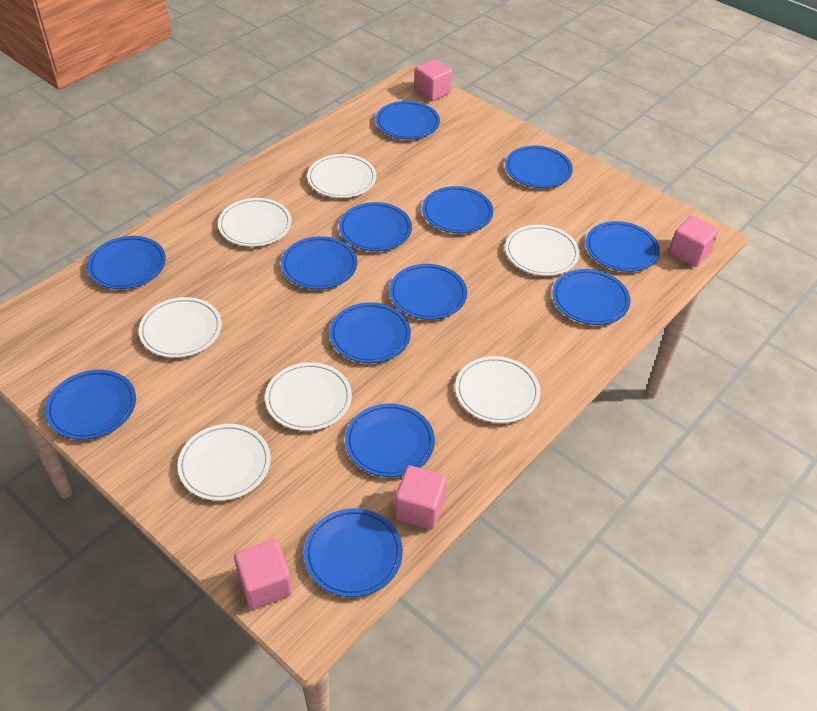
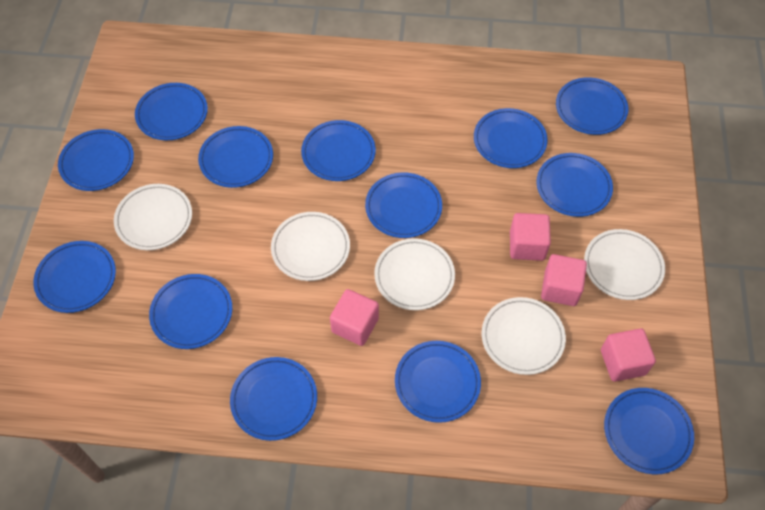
white plate: [139,297,222,358] [178,424,271,501] [218,198,292,247] [265,362,352,431] [307,154,376,198] [455,356,540,423] [505,225,580,276] = 7 -> [114,184,192,250] [271,212,350,281] [374,238,455,310] [482,297,566,375] [584,229,665,300] = 5

